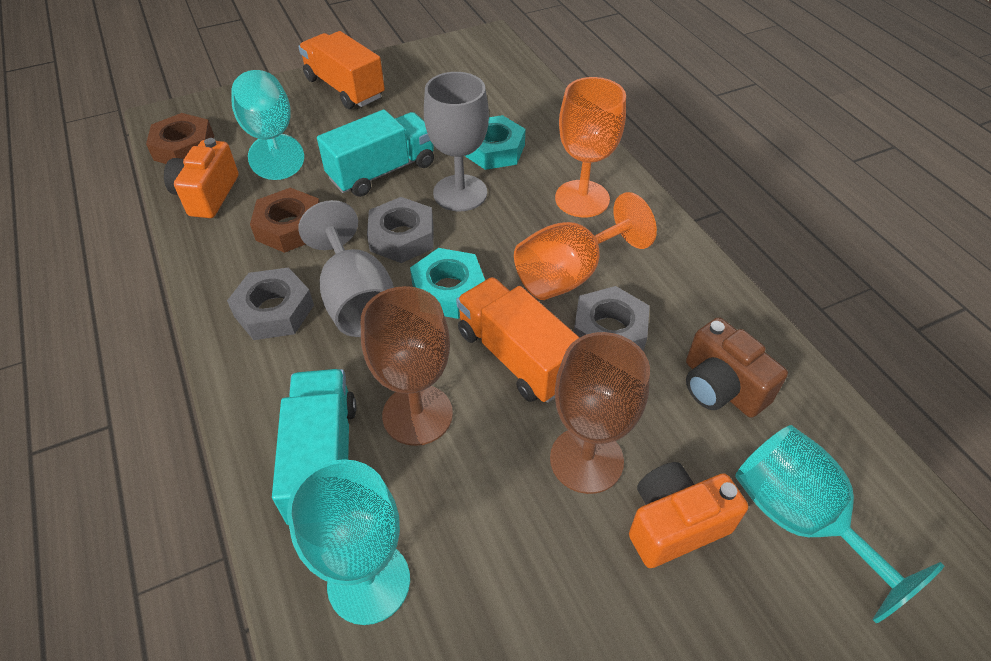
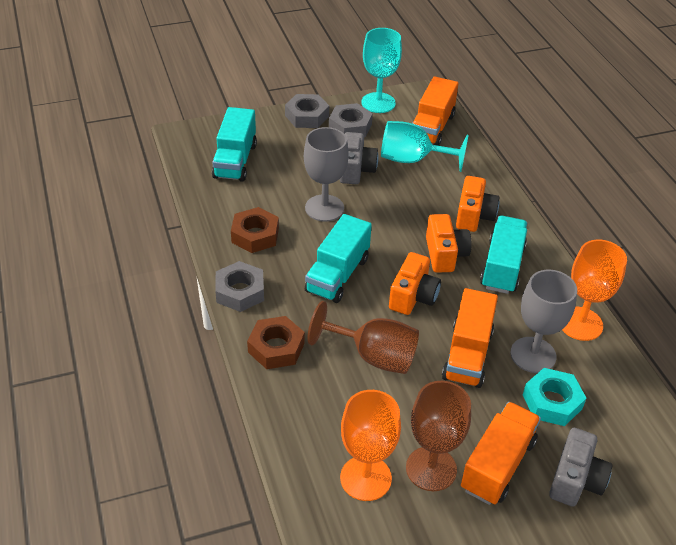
brown camera: [686,317,788,418] = 1 -> none = 0
grey camera: none = 0 -> [339,132,378,184] [549,428,612,507] = 2
orange camera: [164,138,239,218] [629,462,748,568] = 2 -> [389,252,441,315] [426,214,472,273] [456,176,499,232] = 3
orange truck: [298,31,385,109] [456,277,580,403] = 2 -> [412,76,458,146] [442,288,498,388] [461,402,541,505] = 3
turquoise goblet: [231,70,304,180] [287,459,410,625] [735,425,944,623] = 3 -> [361,28,402,113] [381,121,469,172] = 2
turquoise nut: [410,248,485,319] [465,115,526,170] = 2 -> [523,368,586,426] = 1
turquoise truck: [272,369,357,525] [317,110,434,197] = 2 -> [212,107,257,182] [305,214,372,303] [480,216,527,294] = 3

